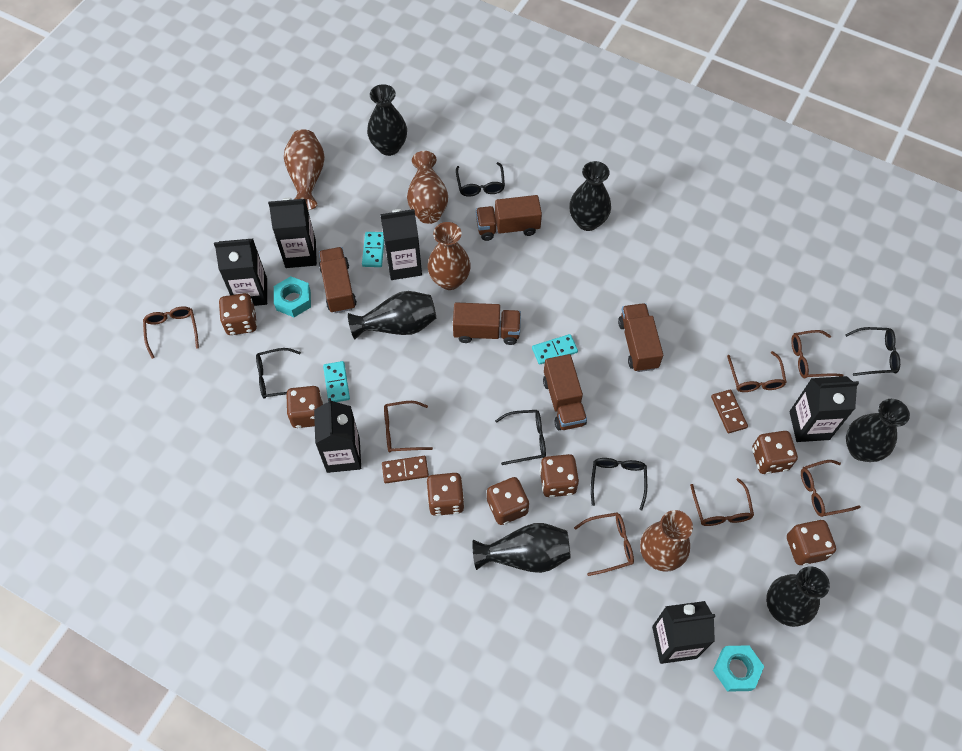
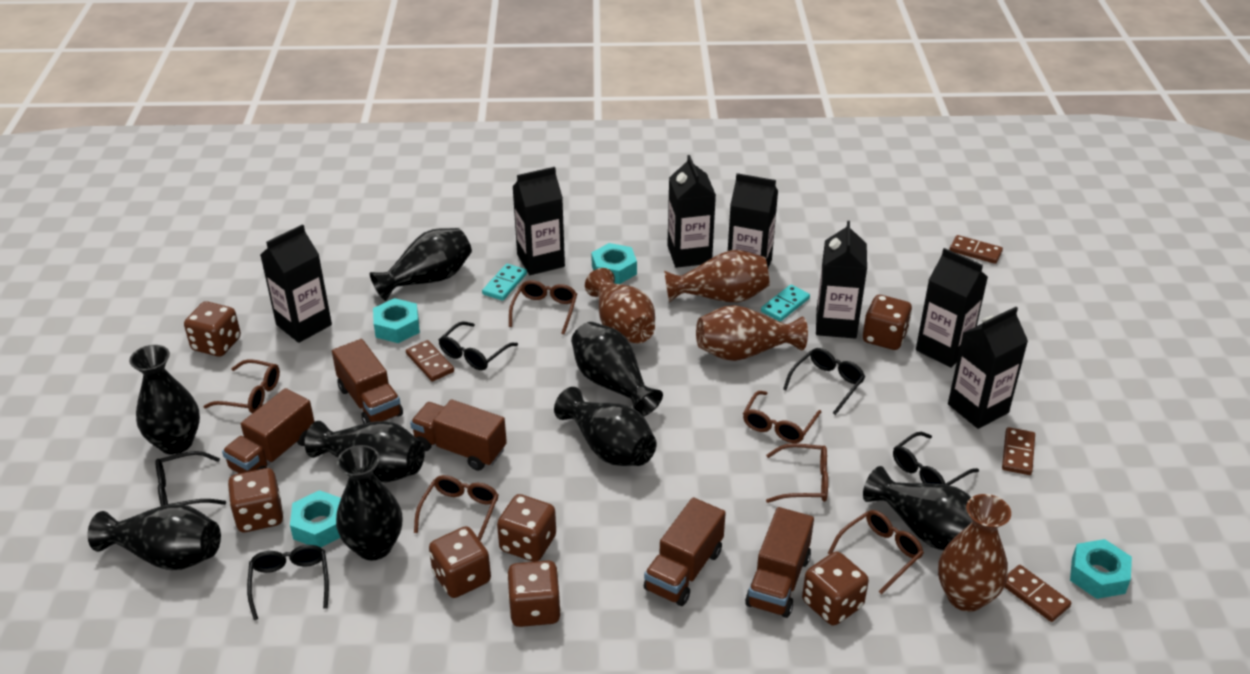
black carton: [214,239,267,306] [268,198,317,268] [314,398,361,473] [380,209,422,280] [652,601,715,664] [789,376,859,442] = 6 -> [260,224,332,343] [512,167,565,275] [667,155,716,268] [728,173,778,268] [816,221,867,339] [916,248,988,368] [948,307,1028,429] = 7
black vase: [348,291,436,339] [367,84,407,156] [472,523,571,573] [569,161,611,231] [766,566,830,627] [846,399,910,462] = 6 -> [88,504,221,570] [129,345,200,455] [305,421,425,482] [336,445,402,560] [370,228,472,301] [554,387,657,466] [571,322,663,417] [863,466,972,550] = 8
brown domino: [382,456,429,483] [711,389,748,433] = 2 -> [406,340,454,382] [949,235,1003,264] [1002,427,1035,475] [1005,565,1071,622] = 4
brown glasses: [143,306,199,359] [384,401,433,452] [574,513,634,576] [690,478,754,526] [727,351,787,392] [791,330,844,379] [801,460,861,517] = 7 -> [203,359,280,413] [414,475,499,541] [509,280,577,334] [743,391,821,443] [766,443,828,503] [828,510,924,594] = 6
turquoise domino: [323,361,350,402] [362,232,384,267] [532,334,578,365] = 3 -> [482,264,527,301] [761,285,810,321] = 2
turquoise nut: [274,276,311,317] [713,645,764,692] = 2 -> [290,490,341,548] [373,298,420,343] [591,243,637,284] [1070,539,1132,599] = 4

